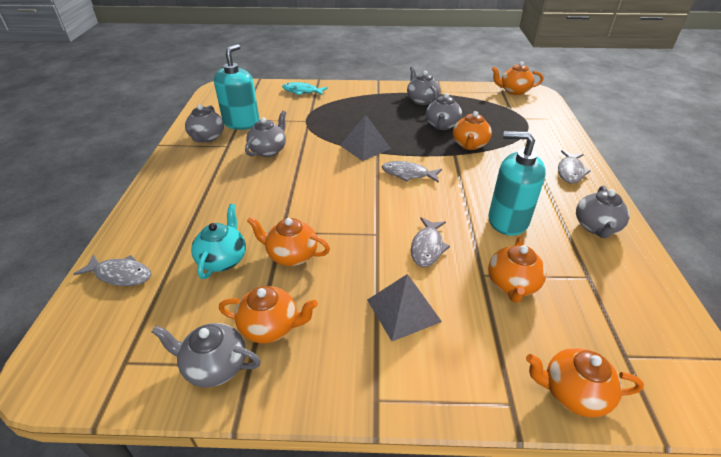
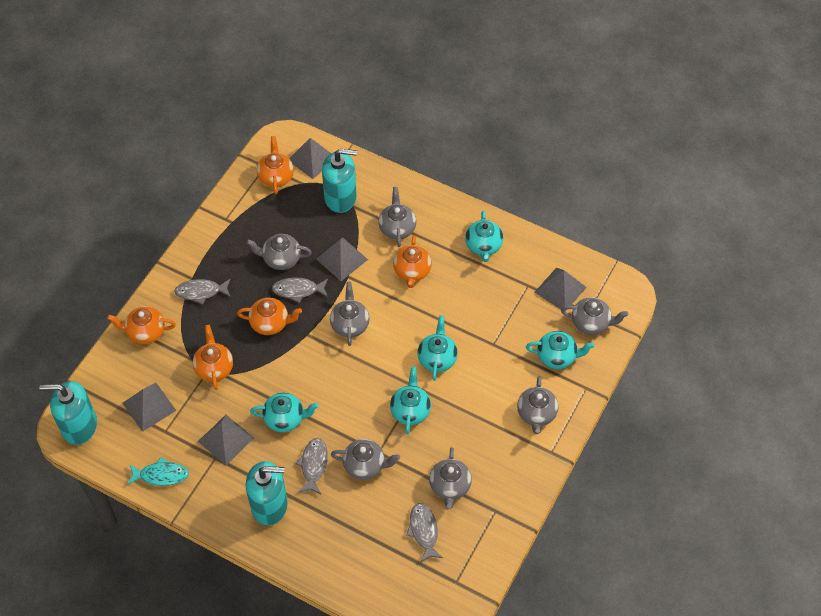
grey pyramid: [340,115,391,161] [367,274,442,341] = 2 -> [122,383,176,432] [198,415,254,465] [289,138,331,179] [316,238,368,281] [535,268,587,312] = 5
grey teapot: [152,323,261,387] [185,104,224,143] [245,111,286,157] [407,66,440,105] [426,93,462,130] [576,185,630,238] = 6 -> [246,234,312,270] [330,282,370,346] [331,439,400,480] [378,187,416,247] [429,447,472,509] [517,376,558,434] [561,297,628,335] = 7
orange teapot: [219,286,318,343] [247,216,330,266] [453,111,492,150] [488,236,546,303] [492,62,543,95] [526,348,644,418] = 6 -> [107,306,176,344] [193,325,233,390] [237,298,302,335] [257,136,294,194] [393,235,432,288] = 5
turquoise soap dispenser: [214,44,260,130] [488,131,546,236] = 2 -> [39,381,97,445] [246,461,288,526] [322,149,357,213] = 3
turquoise teapot: [191,204,246,279] = 1 -> [250,393,319,433] [390,367,431,434] [418,315,458,381] [465,210,503,262] [526,331,594,369] = 5

